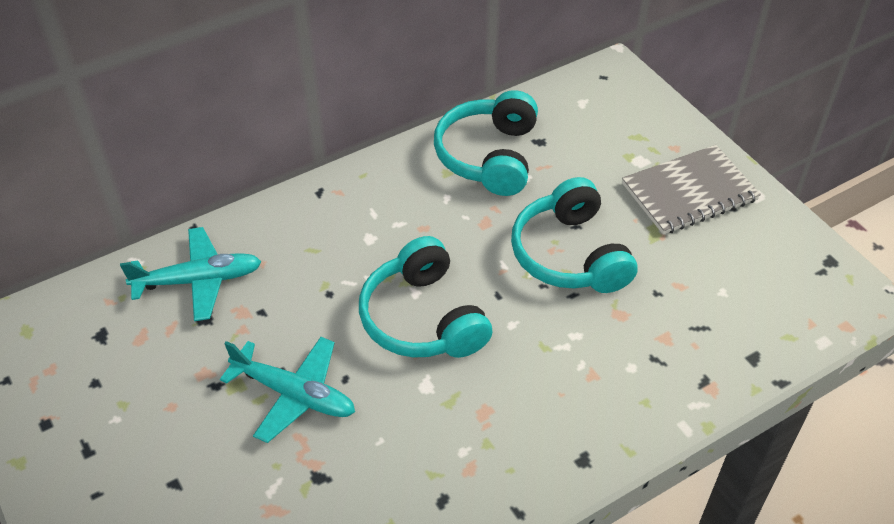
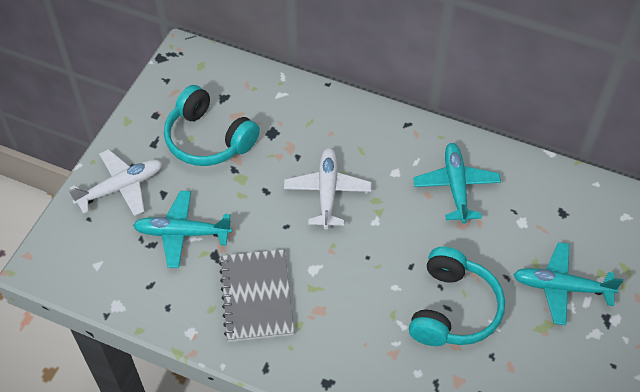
turquoise headphones: [359,236,492,358] [434,90,538,196] [511,177,638,293] = 3 -> [164,85,260,166] [409,247,505,346] = 2
turquoise plane: [120,227,262,321] [220,337,355,443] = 2 -> [133,191,232,268] [413,143,501,224] [513,242,623,325] = 3
white plane: none = 0 -> [69,149,163,216] [284,148,371,229] = 2

